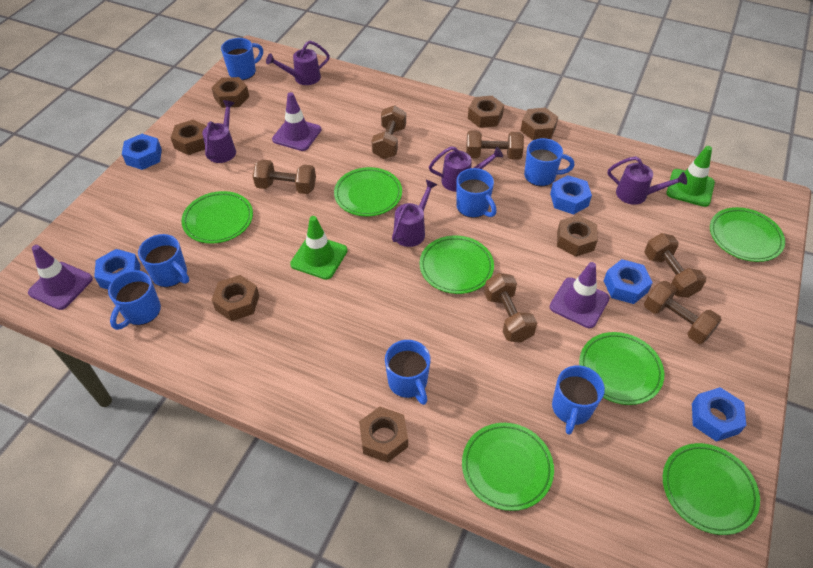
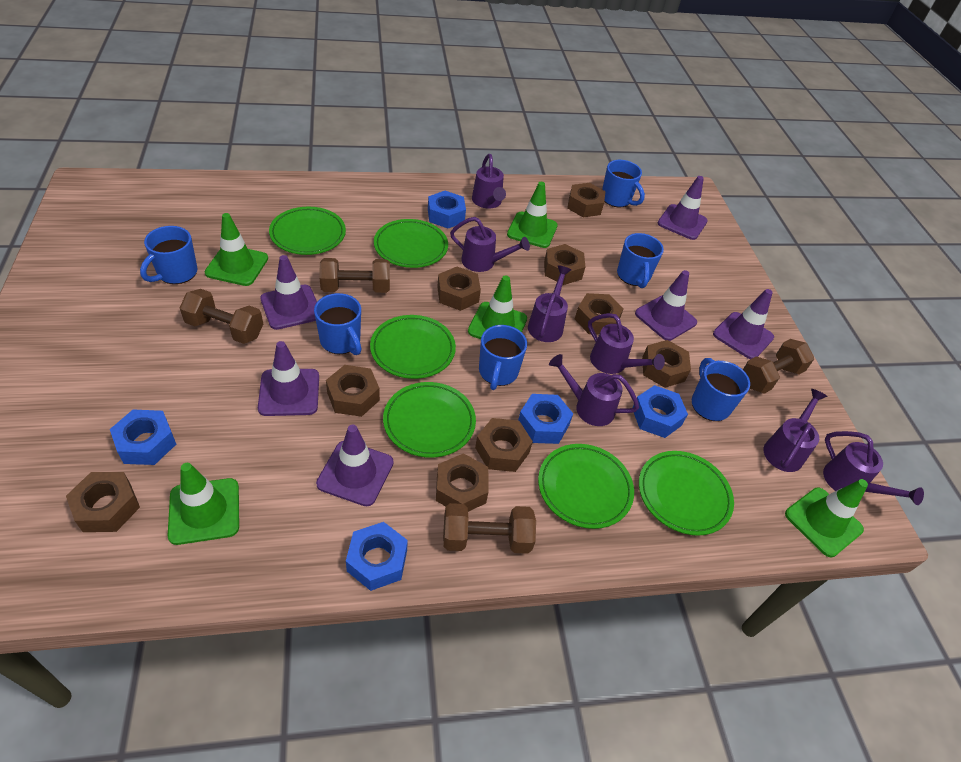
blue mug: [108,270,161,330] [138,234,189,287] [221,38,263,80] [385,340,431,405] [456,168,497,218] [524,138,575,186] [552,365,605,435] = 7 -> [140,226,197,284] [314,293,361,355] [479,325,527,390] [602,160,645,208] [617,233,664,288] [692,358,750,421] = 6
brown dumbbell: [253,159,316,194] [371,105,406,159] [466,130,524,160] [484,273,537,342] [644,233,706,298] [644,281,721,344] = 6 -> [180,289,263,344] [320,258,390,293] [443,503,536,554] [743,339,814,394] = 4
brown nut: [171,120,207,155] [211,77,249,108] [212,275,259,321] [359,407,408,463] [468,96,504,128] [521,108,558,140] [557,215,598,257] = 7 -> [66,472,140,532] [326,365,380,417] [436,453,489,512] [437,267,481,311] [475,418,533,472] [544,244,585,285] [567,183,606,217] [575,293,623,335] [642,340,691,388] = 9
green plate: [181,191,253,244] [334,167,402,217] [420,236,494,294] [462,423,554,511] [579,332,664,405] [663,443,760,535] [710,207,785,262] = 7 -> [269,207,346,255] [370,315,456,379] [374,219,448,268] [383,382,476,458] [538,444,634,529] [639,451,734,536] = 6
green traffic cone: [290,216,348,280] [666,146,715,207] = 2 -> [168,463,239,545] [204,213,268,286] [468,275,527,339] [507,182,558,248] [785,479,868,557] = 5
purple traffic cone: [28,245,93,310] [272,92,321,151] [550,262,610,328] = 3 -> [258,341,319,416] [260,255,317,330] [316,425,394,506] [635,270,697,341] [658,176,708,240] [713,289,774,359] = 6
purple watering can: [202,100,236,163] [266,41,330,85] [392,180,438,247] [429,146,503,192] [608,156,687,205] = 5 -> [450,217,530,272] [472,154,506,209] [528,266,571,342] [549,354,639,426] [588,313,665,374] [763,389,827,472] [823,431,924,505] = 7

